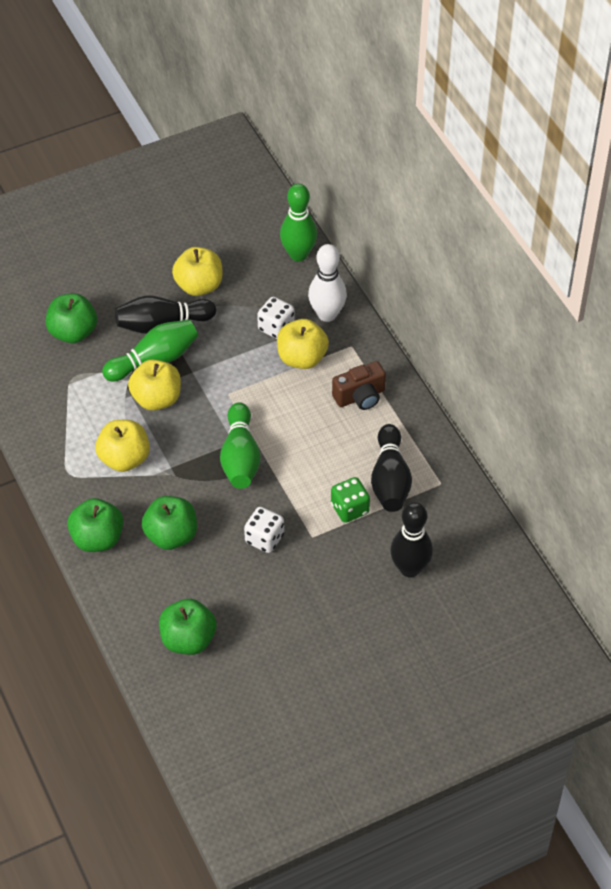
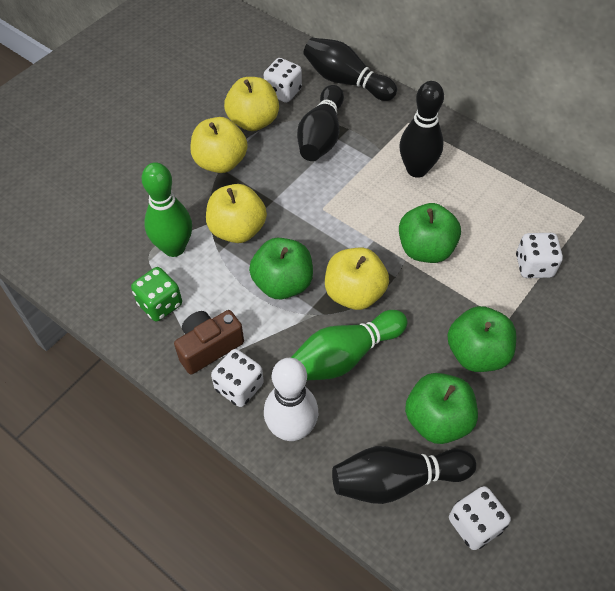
black bowling pin: [115,295,216,334] [371,424,412,512] [390,502,433,578] = 3 -> [297,85,344,161] [303,38,397,101] [332,446,476,504] [399,81,444,178] = 4
green bowling pin: [102,320,198,381] [220,402,261,489] [280,183,317,261] = 3 -> [142,162,192,257] [291,310,407,380] = 2
white dice: [244,507,284,553] [257,297,295,339] = 2 -> [211,349,264,407] [264,58,302,103] [449,486,511,550] [516,233,563,278] = 4

